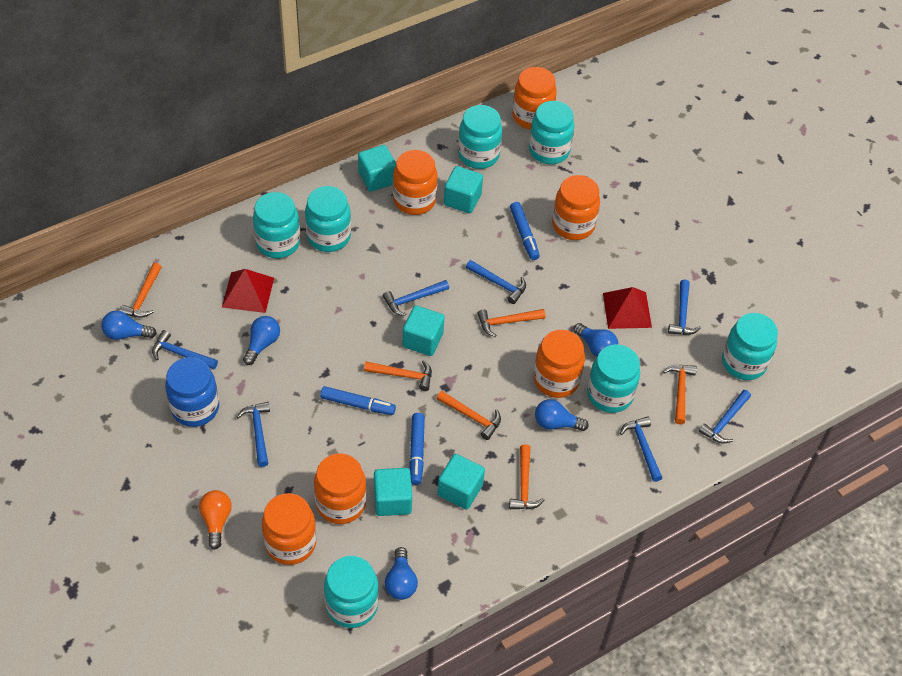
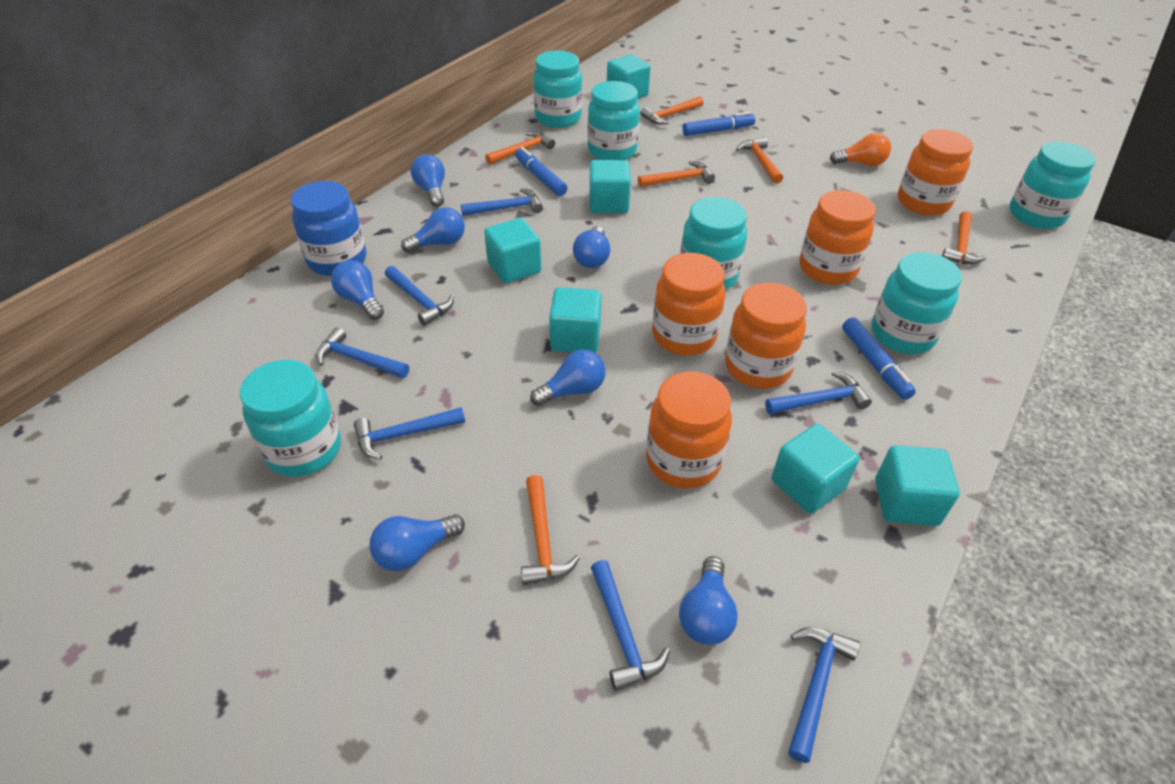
blue light bulb: [101,311,157,340] [243,316,280,365] [385,547,418,600] [535,399,589,431] [574,323,618,357] = 5 -> [331,260,384,320] [369,514,465,571] [401,207,465,253] [411,154,445,207] [530,349,606,406] [573,226,610,268] [679,556,738,645] = 7
orange jar: [262,493,316,565] [314,453,367,524] [393,150,438,215] [512,67,557,130] [533,330,585,398] [552,175,600,240] = 6 -> [646,371,732,489] [652,253,726,356] [725,283,807,389] [799,190,876,285] [898,129,973,216] = 5
red pyramid: [222,269,274,313] [603,287,652,329] = 2 -> none = 0
turquoise cube: [358,145,396,192] [374,468,412,516] [402,305,444,356] [438,454,485,510] [444,166,483,213] = 5 -> [484,218,541,283] [549,287,602,353] [589,160,631,213] [607,54,651,99] [772,424,859,514] [875,445,960,526] = 6
turquoise jar: [253,192,300,258] [305,186,351,252] [324,556,379,628] [458,105,502,169] [529,101,574,164] [587,344,640,413] [722,313,778,380] = 7 -> [240,360,341,477] [533,51,582,128] [587,81,640,160] [680,197,747,290] [871,252,962,354] [1009,141,1096,229] = 6

